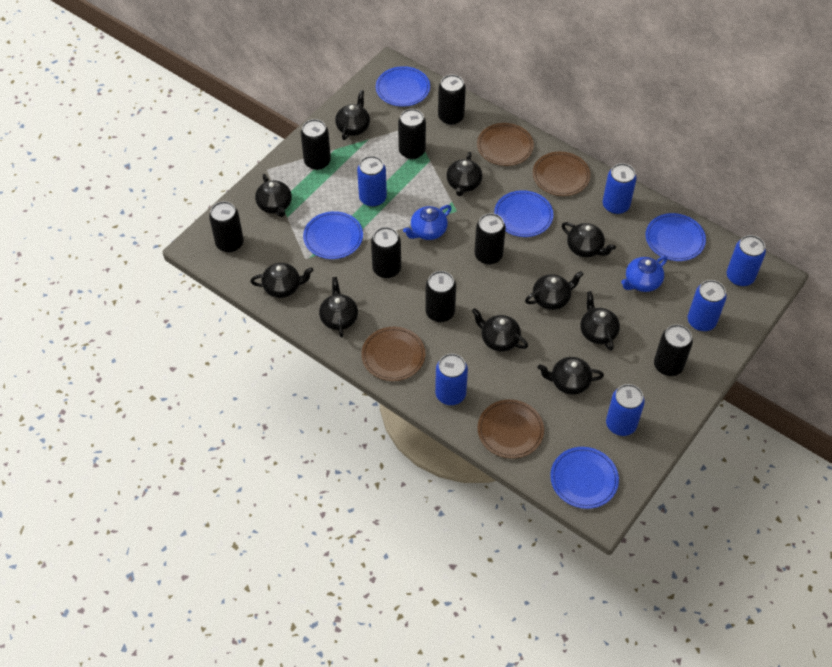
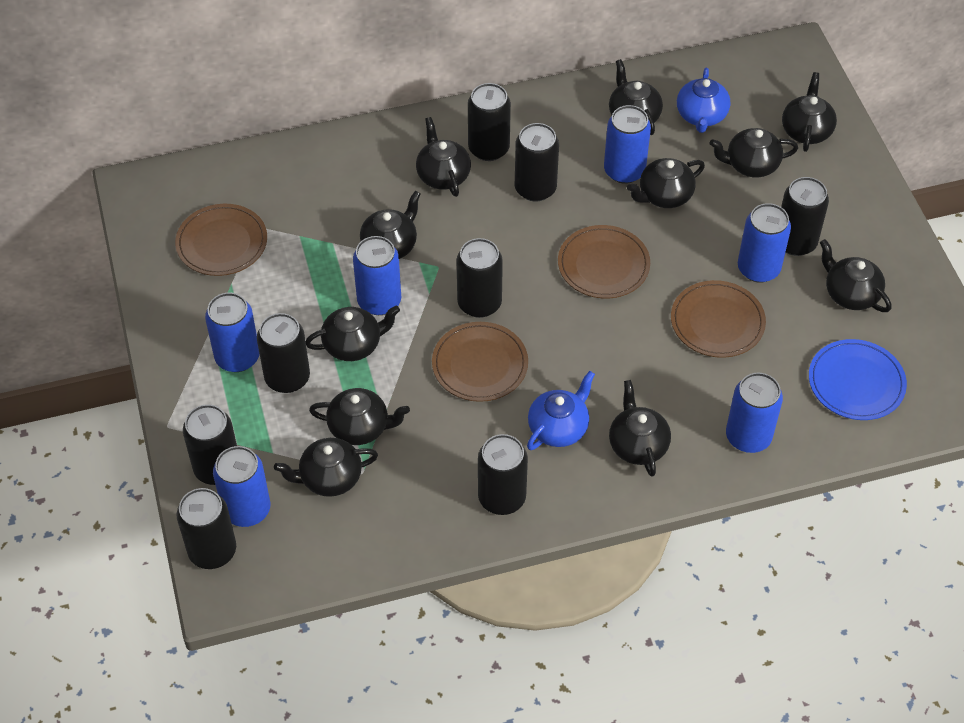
black teapot: [250,263,313,298] [255,174,292,217] [319,277,358,338] [335,90,370,140] [446,152,482,196] [472,308,528,352] [525,271,583,310] [538,357,604,395] [562,222,616,257] [580,291,620,351] = 10 -> [274,438,378,497] [306,305,400,361] [309,388,410,445] [360,191,421,259] [416,117,471,197] [609,59,663,135] [609,380,671,477] [627,158,705,208] [710,128,798,178] [782,72,837,152] [820,239,892,312] = 11
blue plate: [303,211,363,259] [376,66,430,107] [494,190,553,237] [550,447,619,509] [645,213,706,261] = 5 -> [809,339,907,420] = 1

